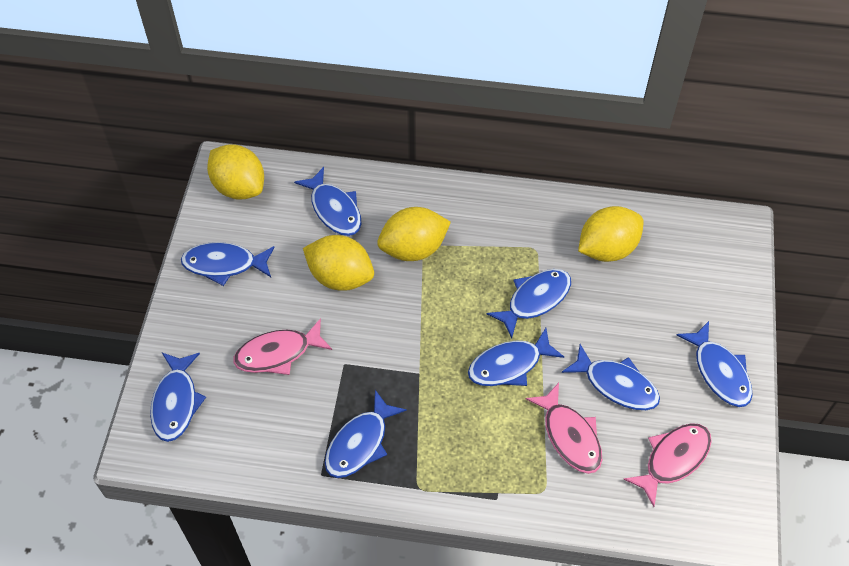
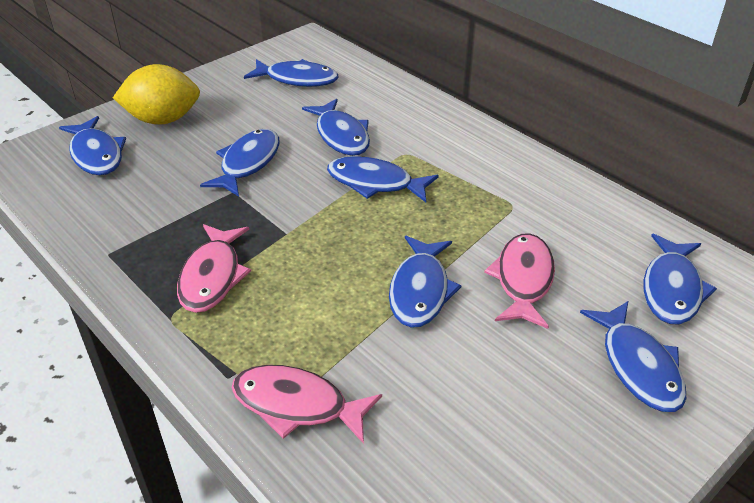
yellow lemon: [207,144,264,200] [303,235,374,291] [377,207,451,261] [578,206,644,262] = 4 -> [113,64,200,125] = 1

